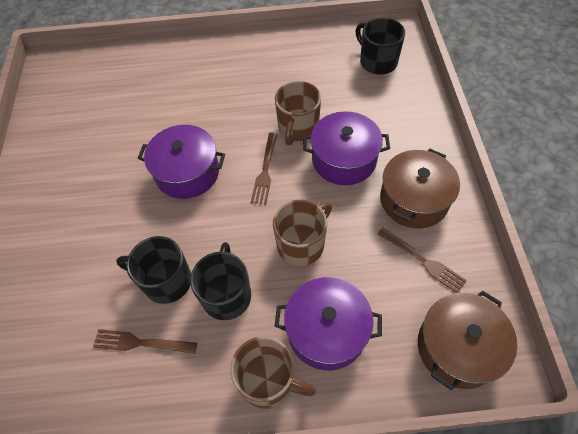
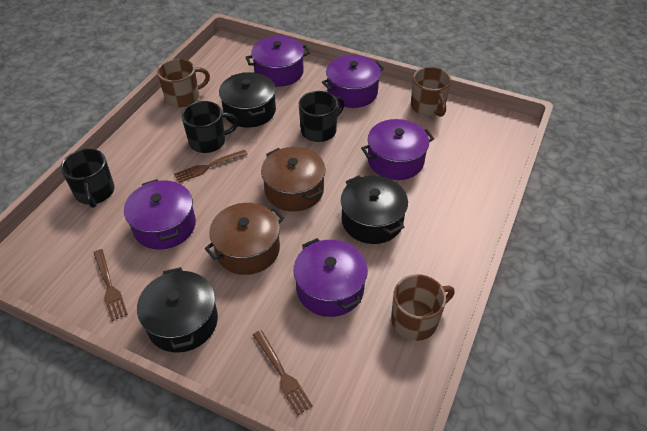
black pot: none = 0 -> [137,267,218,352] [219,72,276,128] [341,175,408,244] = 3
purple pot: [138,125,225,199] [275,277,382,370] [303,111,390,185] = 3 -> [124,179,196,250] [246,36,310,87] [294,238,368,317] [322,55,384,108] [361,119,434,180] = 5

